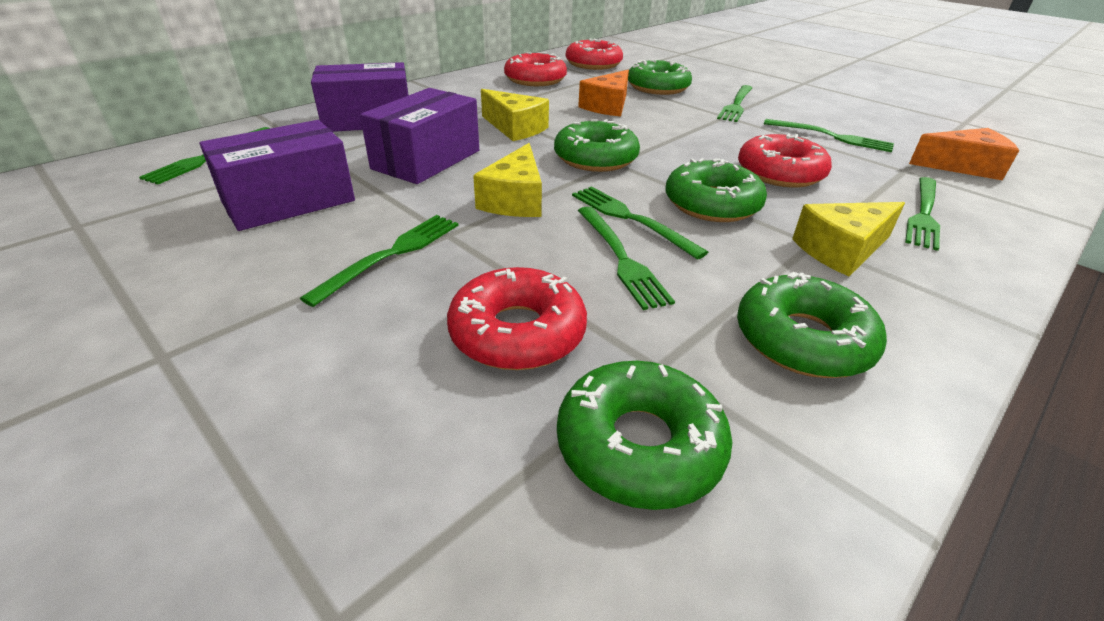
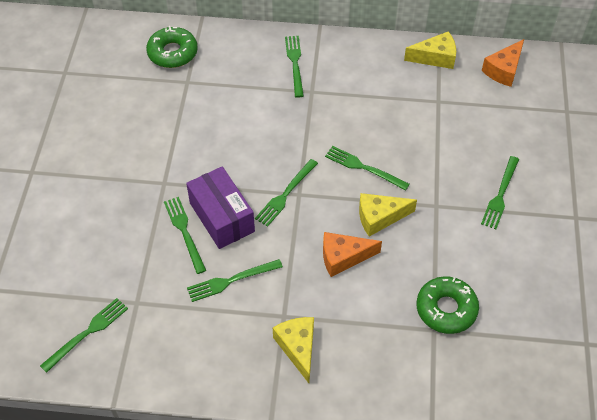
green donut: [554,119,640,172] [557,361,732,510] [628,60,692,95] [666,158,767,222] [737,272,887,378] = 5 -> [146,26,198,68] [416,276,479,334] = 2
purple box: [199,120,355,231] [311,62,408,132] [360,88,479,184] = 3 -> [186,166,255,249] = 1
red donut: [447,267,587,370] [504,52,567,86] [566,38,623,70] [738,133,832,188] = 4 -> none = 0

